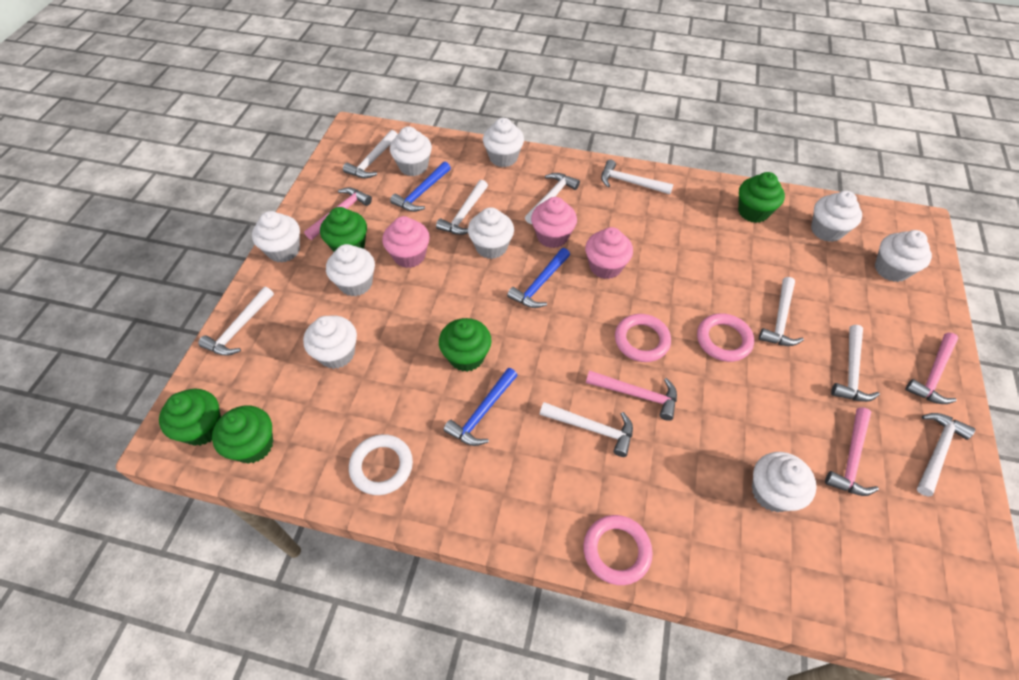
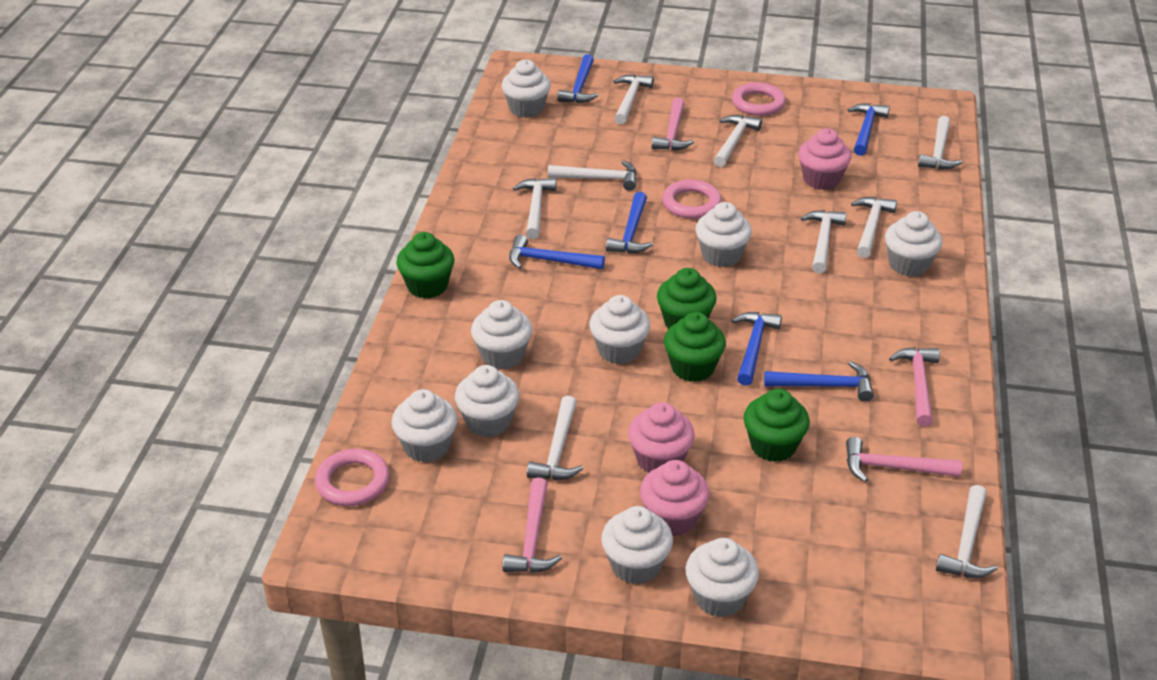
blue hammer: [390,162,451,212] [443,368,518,446] [507,248,570,308] = 3 -> [509,235,605,269] [557,54,598,103] [606,192,653,253] [732,312,782,386] [764,361,874,402] [848,103,890,156] = 6
green cupcake: [159,389,221,446] [212,405,273,464] [320,207,367,252] [439,318,492,372] [738,172,785,223] = 5 -> [396,232,454,299] [657,268,717,329] [664,312,726,382] [743,389,810,462] = 4
white ring: [349,434,413,495] = 1 -> none = 0

